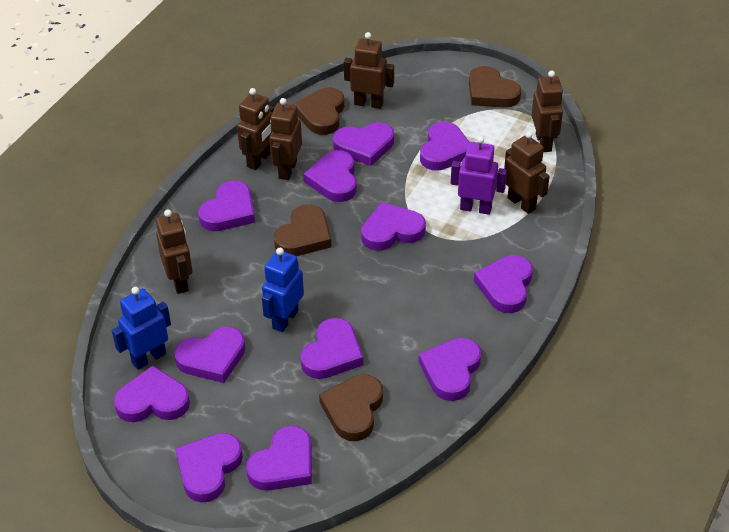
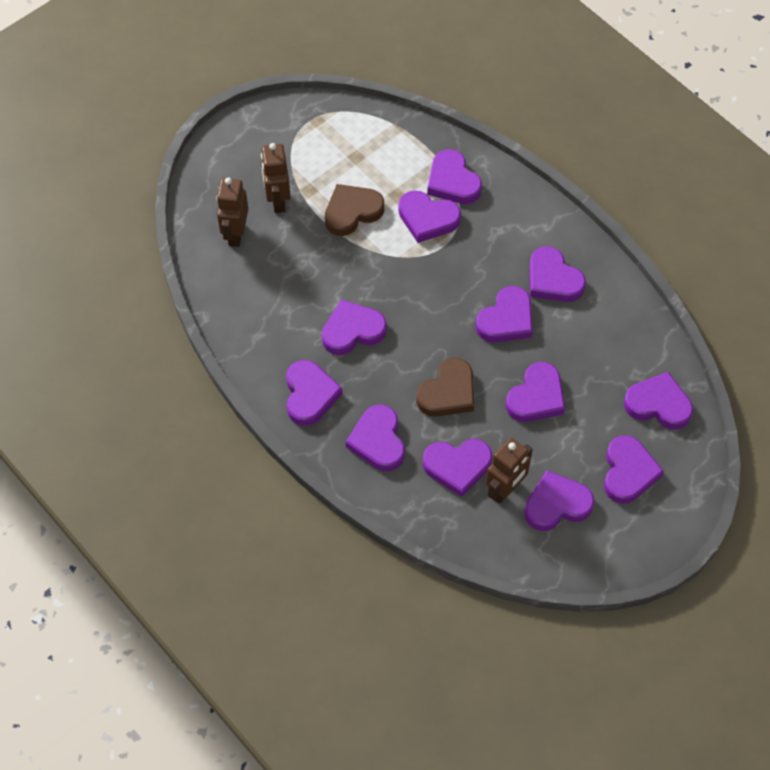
blue robot: [112,287,171,370] [262,248,304,332] = 2 -> none = 0
brown heart: [274,204,331,256] [293,87,344,135] [319,374,383,441] [469,66,521,108] = 4 -> [325,184,384,236] [416,357,474,417] = 2
brown robot: [156,210,193,294] [237,88,274,170] [269,98,302,180] [344,32,394,109] [504,131,550,214] [532,71,563,152] = 6 -> [216,177,248,247] [261,143,291,213] [486,438,533,504] = 3
purple robot: [451,136,507,215] = 1 -> none = 0

